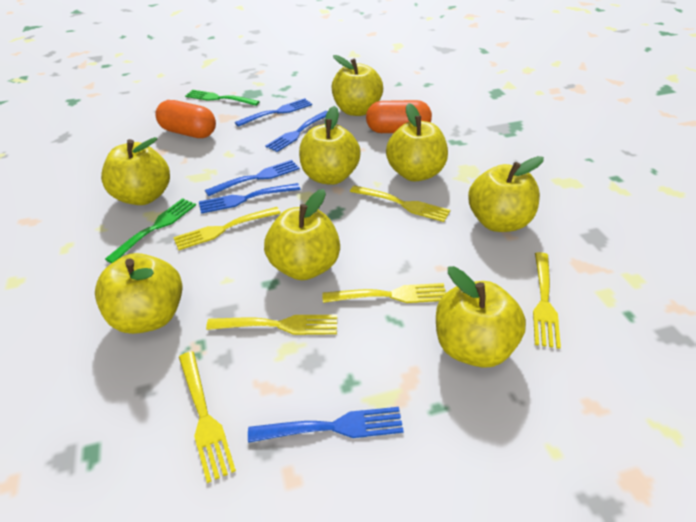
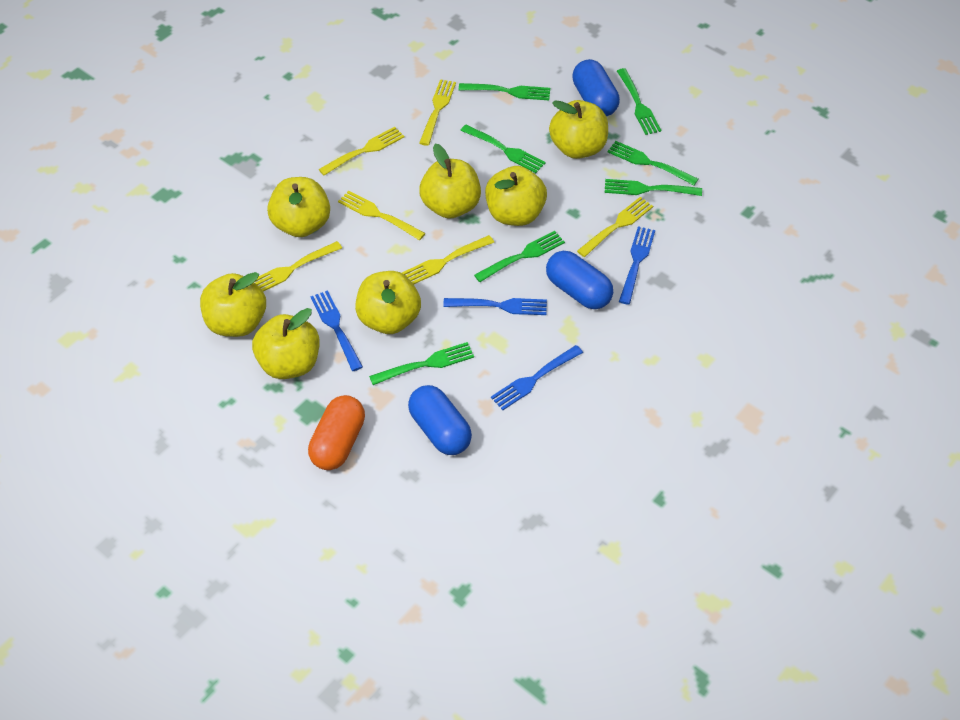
blue capsule: none = 0 -> [408,385,472,455] [546,251,613,309] [572,59,620,116] = 3
blue fork: [199,183,301,214] [205,160,300,196] [235,98,312,127] [248,407,404,443] [265,111,328,152] = 5 -> [310,290,363,371] [443,298,547,315] [491,345,583,410] [619,226,655,305] = 4
green fork: [105,198,196,263] [185,90,260,106] = 2 -> [369,342,474,385] [459,83,550,100] [460,124,546,173] [474,231,565,282] [605,179,702,196] [607,141,698,185] [617,68,661,135] = 7
orange capsule: [155,100,216,138] [366,100,432,133] = 2 -> [308,395,365,470] = 1
yellow apple: [95,253,182,334] [101,137,170,205] [264,189,340,280] [299,106,361,185] [332,55,383,116] [386,103,448,181] [436,266,526,368] [468,156,544,232] = 8 -> [200,272,266,337] [252,308,319,379] [267,177,330,237] [355,271,421,334] [419,143,481,219] [485,166,547,226] [549,100,608,159] = 7

